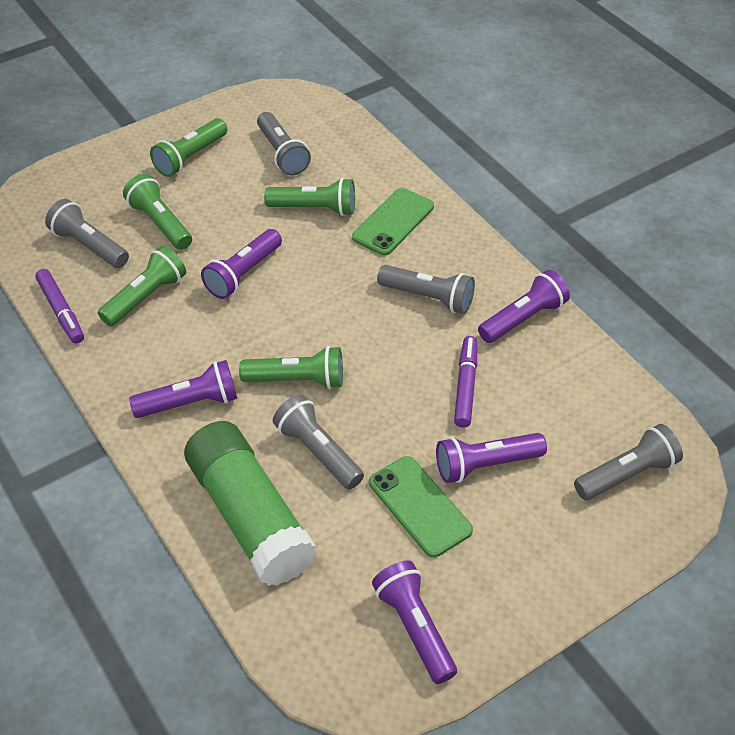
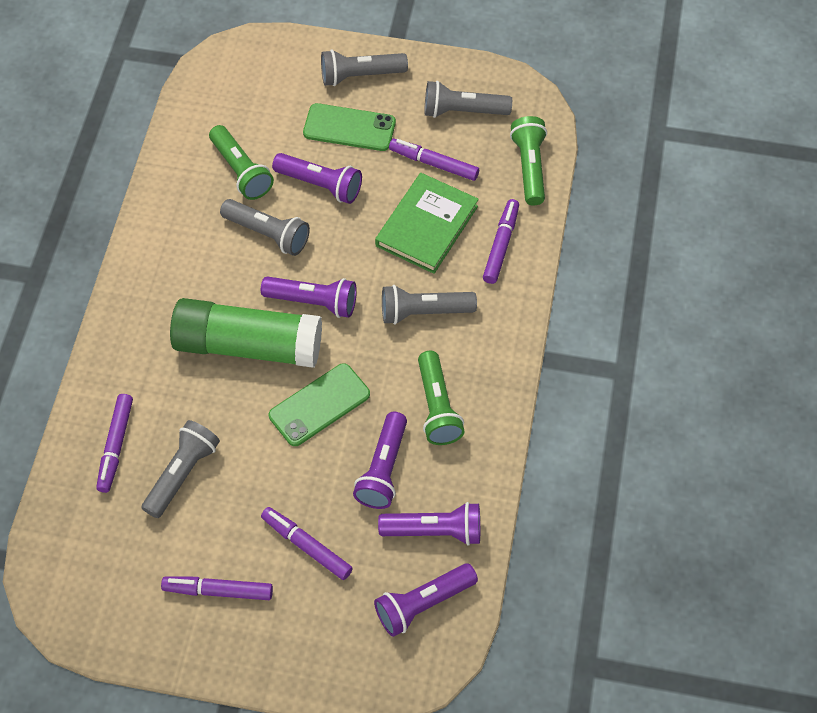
green book: none = 0 -> [375,173,479,274] = 1
green flashlight: [98,246,186,326] [123,174,192,250] [150,118,227,177] [239,346,343,389] [264,178,355,216] = 5 -> [209,125,274,200] [418,351,465,445] [510,116,547,206] = 3
purple marker: [35,269,84,344] [454,336,477,428] = 2 -> [96,394,133,493] [161,577,273,600] [261,507,353,580] [389,139,479,181] [483,199,519,284] = 5

